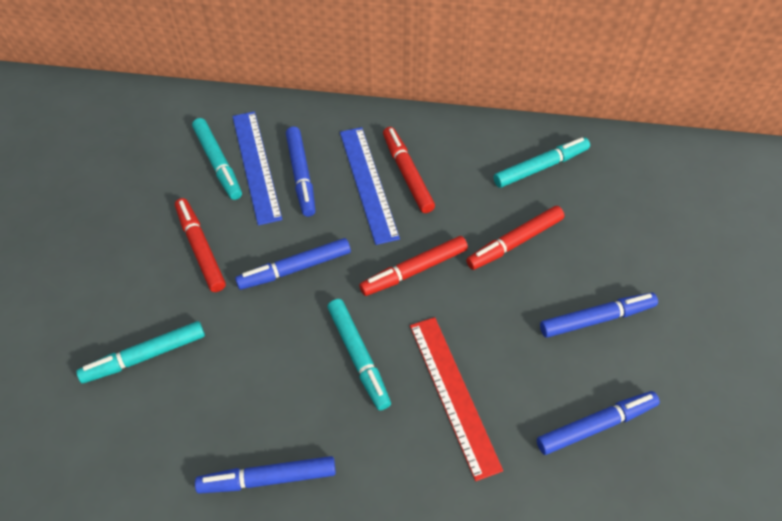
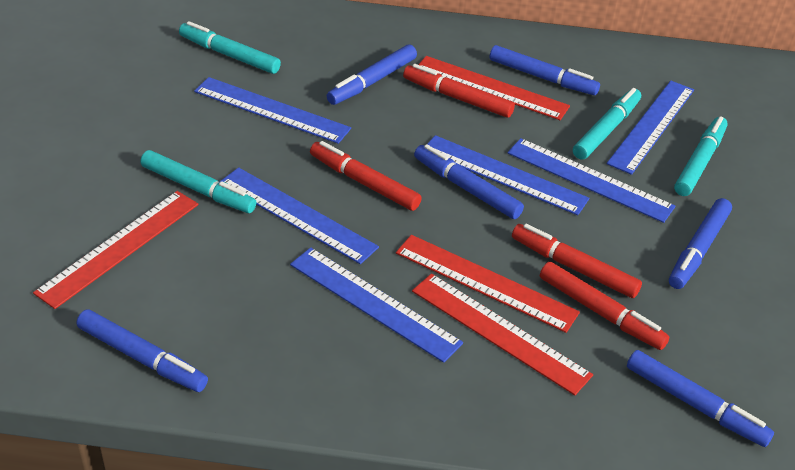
blue marker: [195,456,336,494] [235,238,351,290] [286,127,316,217] [537,391,660,455] [540,293,658,338] = 5 -> [76,309,208,392] [327,44,417,105] [414,144,524,219] [490,45,600,95] [627,350,774,447] [669,198,732,289] = 6
blue ruler: [232,111,283,225] [340,127,400,245] = 2 -> [194,77,351,144] [219,167,379,264] [290,247,463,363] [427,135,589,215] [507,138,675,223] [607,81,694,175] = 6
red ruler: [410,317,503,481] = 1 -> [33,191,198,309] [396,235,580,333] [412,273,593,395] [418,56,570,120] = 4

